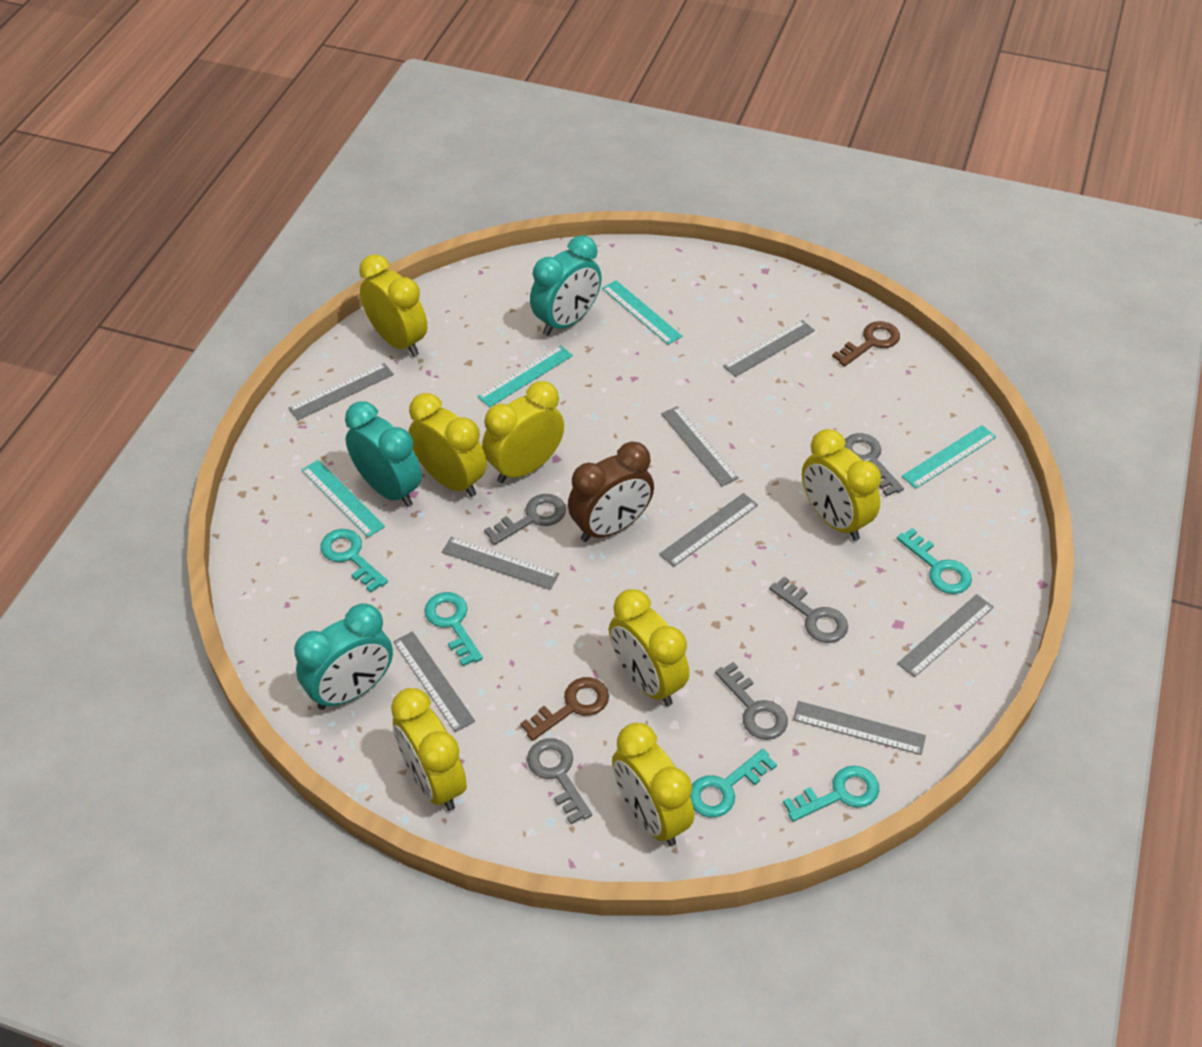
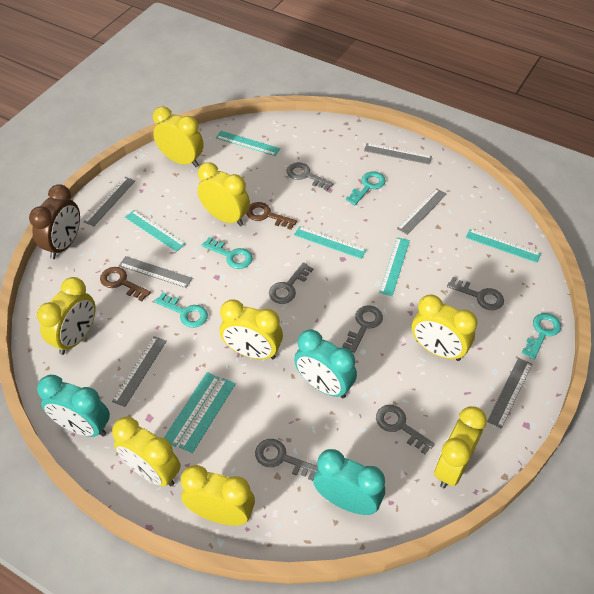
grey key: [484,494,566,545] [527,738,592,824] [715,662,788,740] [769,576,848,643] [844,433,904,496] = 5 -> [255,439,318,481] [269,262,313,304] [287,162,334,191] [342,305,383,353] [376,405,435,454] [447,277,504,310] = 6
grey ruler: [288,363,394,420] [393,631,475,732] [442,537,559,590] [659,493,758,567] [661,406,739,486] [723,320,815,377] [793,701,926,755] [897,594,994,677] = 8 -> [84,177,135,226] [112,336,167,407] [119,256,192,288] [364,143,432,165] [397,188,447,235] [487,358,532,429] = 6
turquoise key: [320,529,388,592] [424,592,483,666] [690,749,777,817] [783,766,879,822] [897,528,972,594] = 5 -> [154,292,208,328] [202,237,252,269] [346,171,386,205] [522,313,561,360] = 4
turquoise ruler: [301,460,385,537] [478,345,573,407] [602,280,682,345] [902,425,996,489] = 4 -> [125,210,185,252] [164,372,220,447] [179,378,236,453] [216,131,280,156] [294,226,367,259] [379,237,410,296] [466,229,541,263] = 7
yellow clock: [359,254,427,357] [391,688,467,811] [408,393,487,497] [482,381,564,483] [609,589,689,706] [612,723,694,846] [802,429,881,541] = 7 -> [37,277,96,355] [112,417,181,486] [153,107,204,167] [181,465,255,526] [197,162,250,226] [220,299,283,359] [412,294,477,361] [434,406,487,488] = 8

